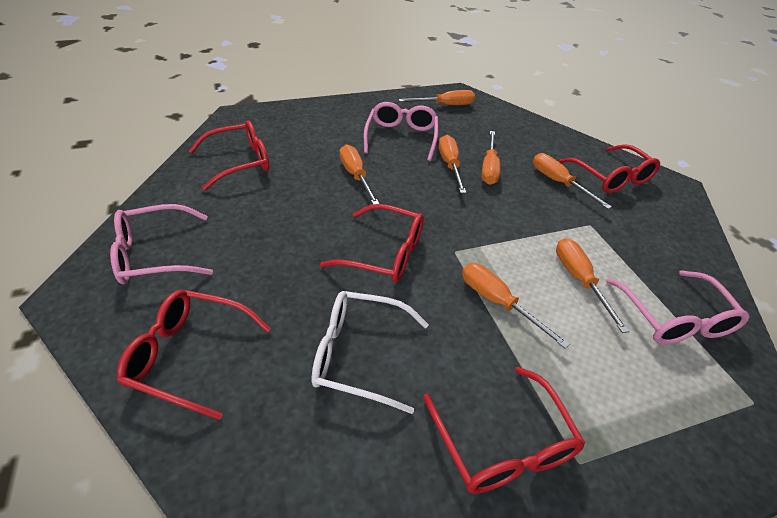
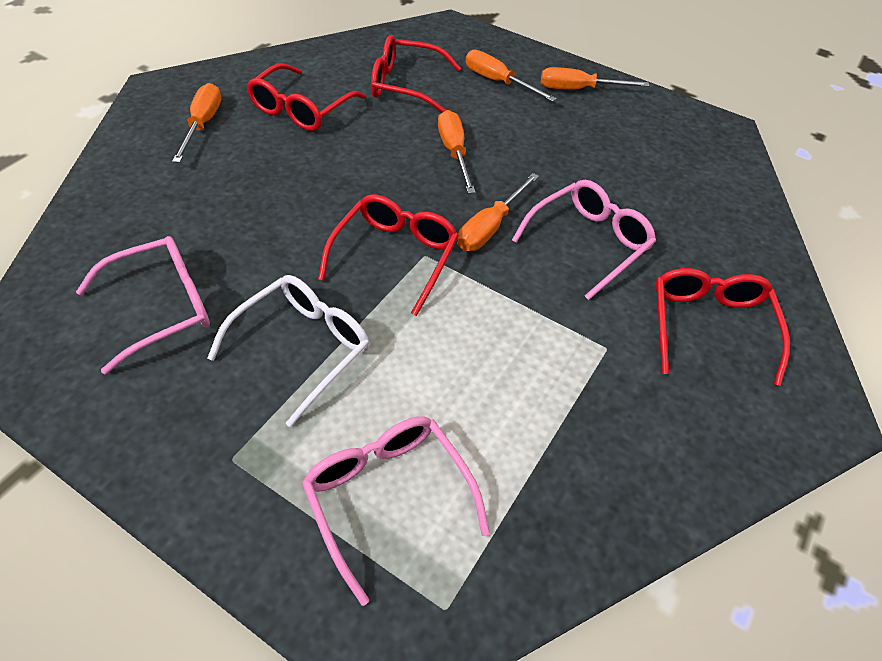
orange screwdriver: [340,144,379,204] [399,90,475,105] [439,135,466,193] [462,263,570,349] [482,131,500,185] [533,153,612,209] [556,238,629,333] = 7 -> [172,83,221,163] [438,110,476,194] [458,173,539,251] [466,50,557,102] [541,67,649,90] = 5
red glasses: [117,290,271,420] [189,120,270,191] [320,204,424,283] [423,367,585,494] [559,144,660,193] = 5 -> [246,63,365,131] [318,194,459,316] [371,35,461,113] [655,268,790,386] = 4

